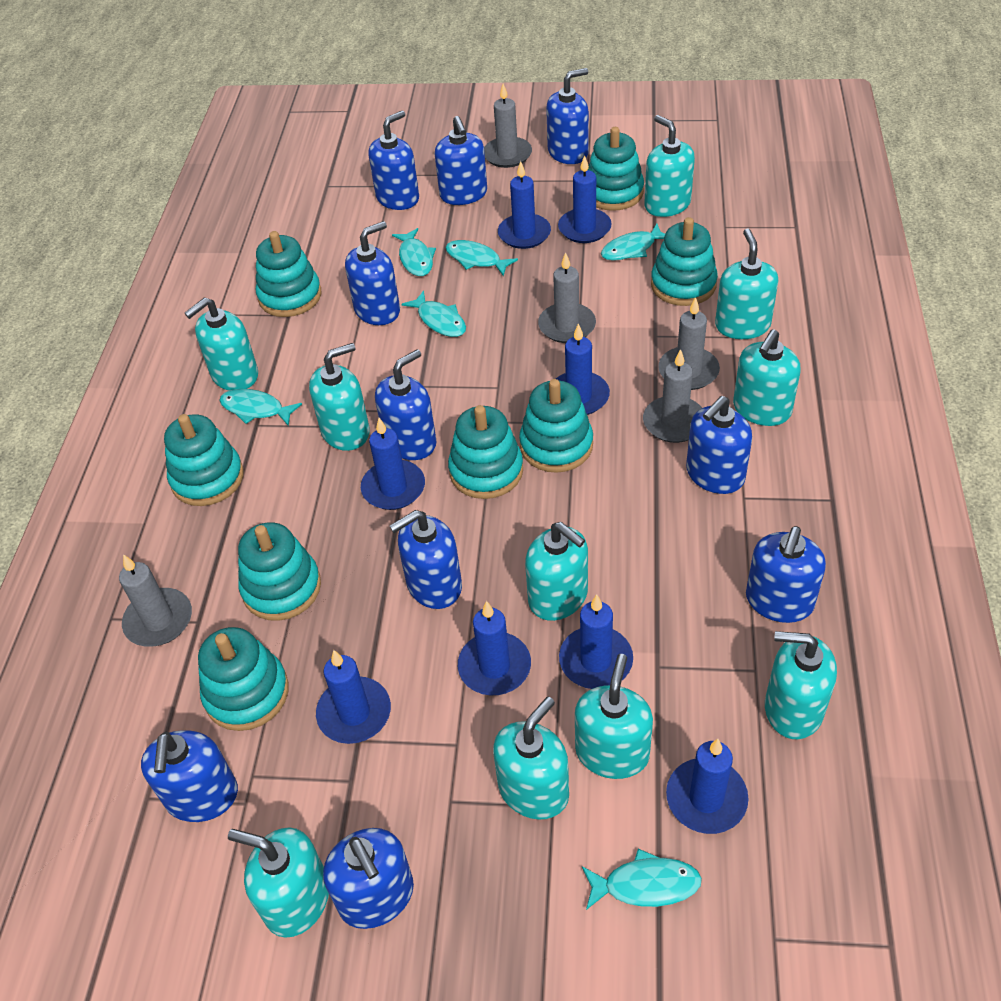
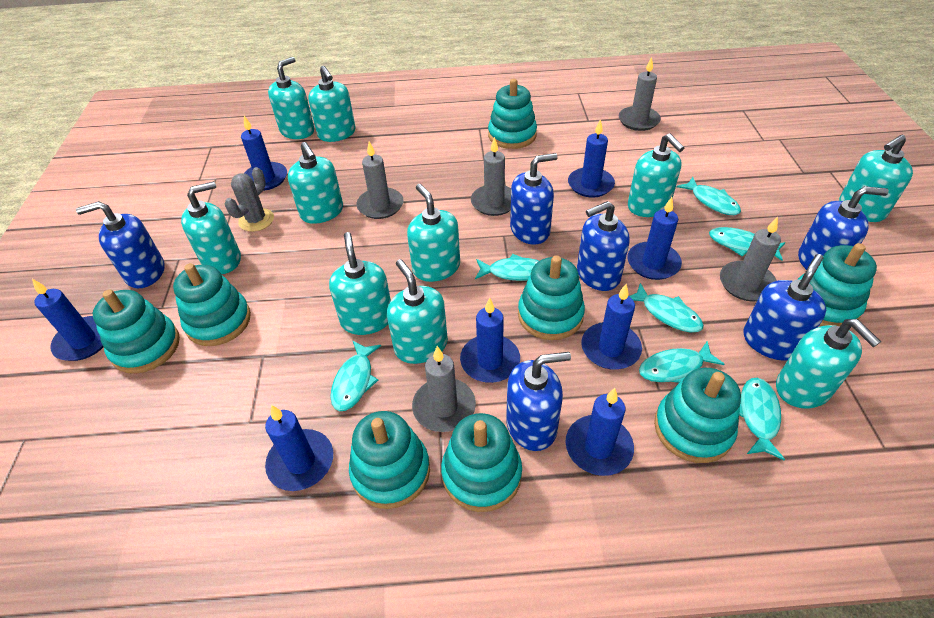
blue soap dispenser: [141,730,238,822] [323,828,414,929] [345,221,400,325] [368,111,419,210] [375,349,437,460] [390,510,462,609] [435,116,487,205] [546,68,589,164] [686,396,752,494] [746,526,826,623] = 10 -> [76,201,165,288] [506,352,571,451] [510,153,558,244] [577,201,630,291] [743,254,826,361] [798,186,889,270] = 6
grey cactus: none = 0 -> [225,167,274,232] = 1
turquoise fish: [219,389,302,426] [392,228,436,276] [401,291,466,337] [445,240,518,276] [582,849,702,910] [601,224,665,261] = 6 -> [330,341,381,412] [475,254,539,281] [629,283,704,332] [639,341,725,383] [677,177,741,215] [709,227,786,261] [739,378,785,460] = 7

